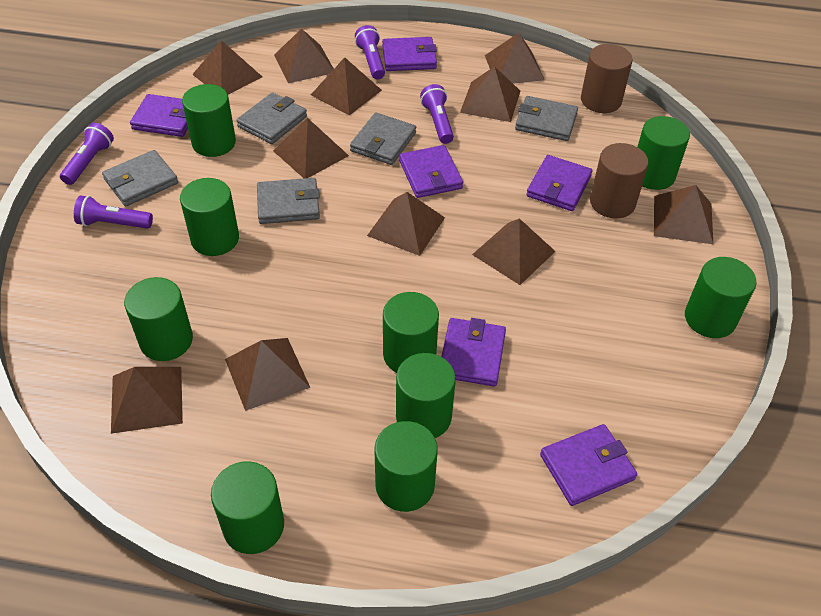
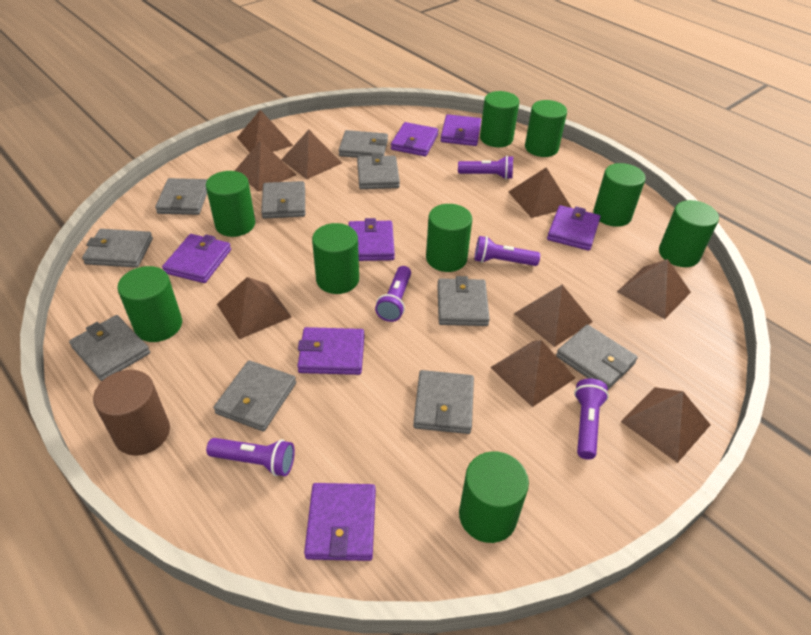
brown cylinder: [581,44,633,113] [590,143,649,219] = 2 -> [93,370,170,456] = 1
brown pyramid: [111,367,183,434] [192,40,262,95] [225,338,310,411] [273,118,349,178] [274,29,334,83] [311,57,382,116] [367,192,445,256] [460,66,520,122] [472,218,556,285] [485,33,545,84] [654,185,713,244] = 11 -> [217,277,292,339] [235,141,296,192] [237,110,293,152] [281,130,342,179] [490,340,575,407] [508,167,572,218] [514,285,593,347] [617,259,691,319] [621,387,711,463] = 9
grey wallet: [102,150,178,206] [236,93,307,144] [257,178,320,224] [350,112,416,165] [515,96,578,141] = 5 -> [69,315,150,381] [82,229,153,268] [155,178,208,215] [214,360,296,431] [261,181,305,219] [339,130,388,158] [357,154,400,189] [413,370,474,434] [437,276,490,326] [556,324,638,390] = 10
purple flashlight: [60,123,114,185] [74,196,153,229] [355,25,385,80] [420,84,454,144] = 4 -> [206,438,295,476] [375,266,411,322] [458,156,513,179] [474,236,540,266] [574,378,609,459] = 5
purple wallet: [130,94,188,137] [382,37,437,71] [399,145,463,198] [441,318,506,387] [526,155,593,211] [540,424,637,506] = 6 -> [162,234,231,283] [297,327,364,375] [304,483,376,561] [349,218,395,261] [391,122,439,156] [441,114,481,146] [547,205,601,251] = 7

